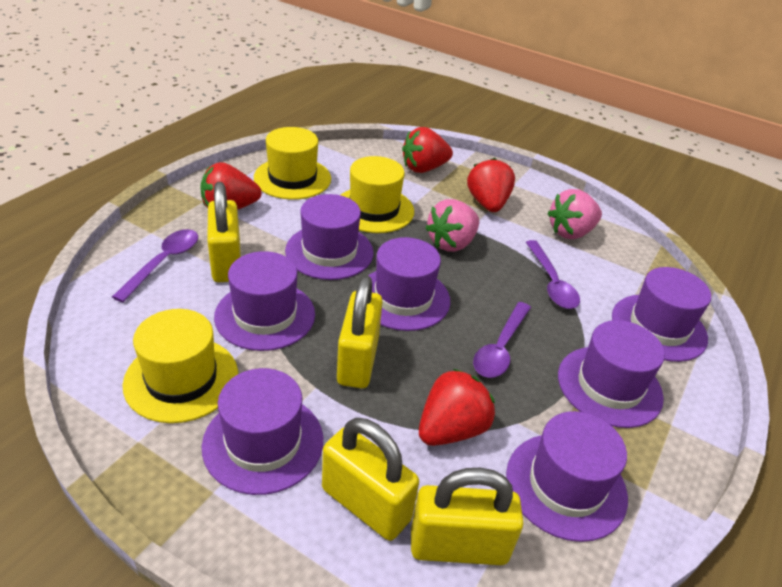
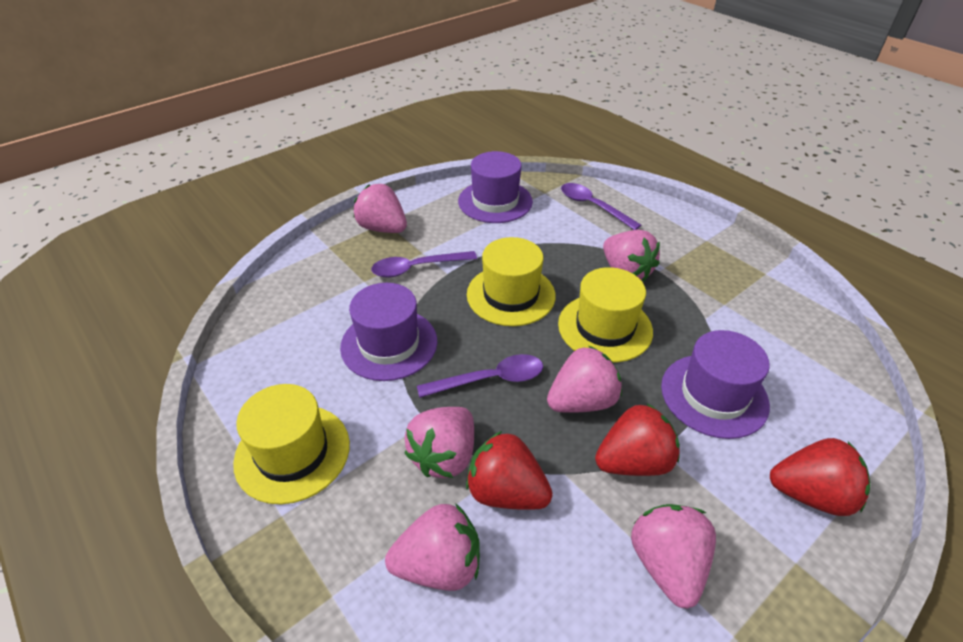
pink strawberry: [425,199,479,252] [547,189,602,239] = 2 -> [353,184,407,233] [385,503,480,591] [405,407,474,478] [547,346,622,413] [603,230,660,282] [631,504,716,609] = 6
purple hat: [202,368,323,495] [214,251,315,351] [285,194,374,280] [368,237,450,331] [506,411,628,542] [558,320,665,428] [612,267,711,362] = 7 -> [340,283,437,381] [458,151,533,223] [661,330,770,439] = 3
red strawberry: [200,162,262,210] [402,127,453,173] [419,369,495,446] [467,158,515,212] = 4 -> [466,431,553,510] [595,403,680,476] [770,438,870,516] = 3
yellow padlock: [207,182,241,282] [322,418,419,541] [337,275,383,388] [411,468,523,565] = 4 -> none = 0

